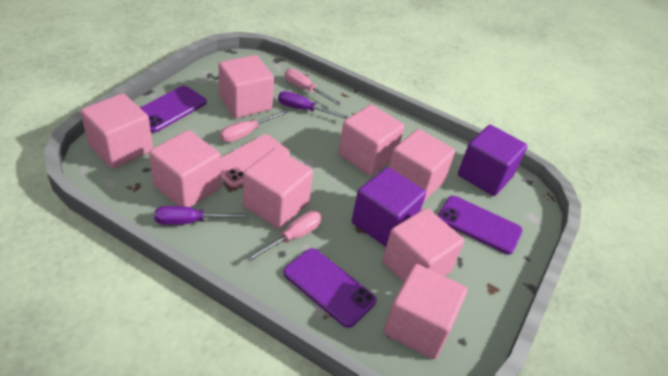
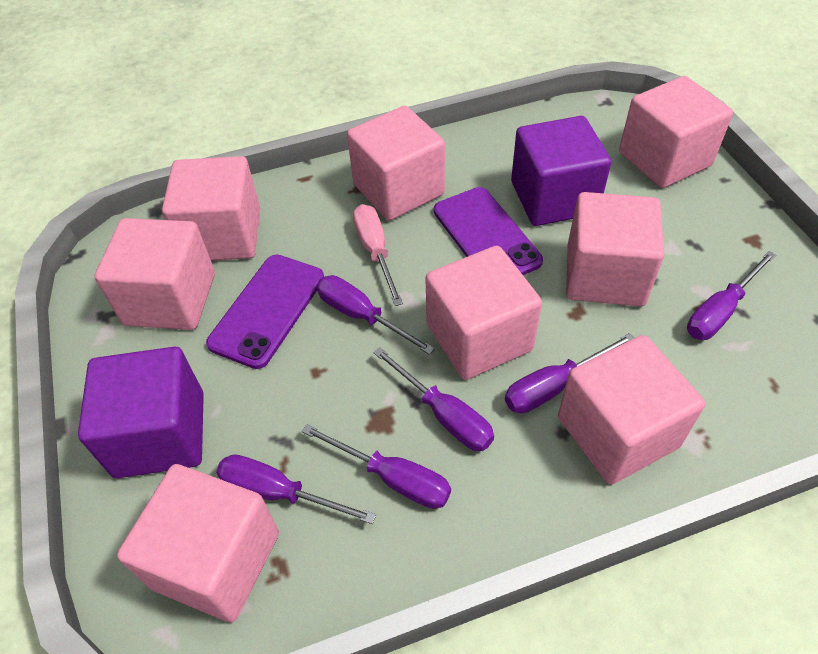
pink phone: [221,134,290,187] = 1 -> none = 0
pink screwdriver: [220,110,288,142] [246,211,322,262] [285,69,342,105] = 3 -> [353,204,403,306] = 1
purple phone: [140,86,207,133] [283,248,377,328] [438,196,523,254] = 3 -> [206,255,324,369] [434,187,543,275] = 2
purple screwdriver: [154,206,249,225] [278,91,348,119] = 2 -> [216,455,376,524] [302,424,451,509] [316,275,435,355] [373,347,494,451] [505,333,634,413] [687,251,776,340] = 6

